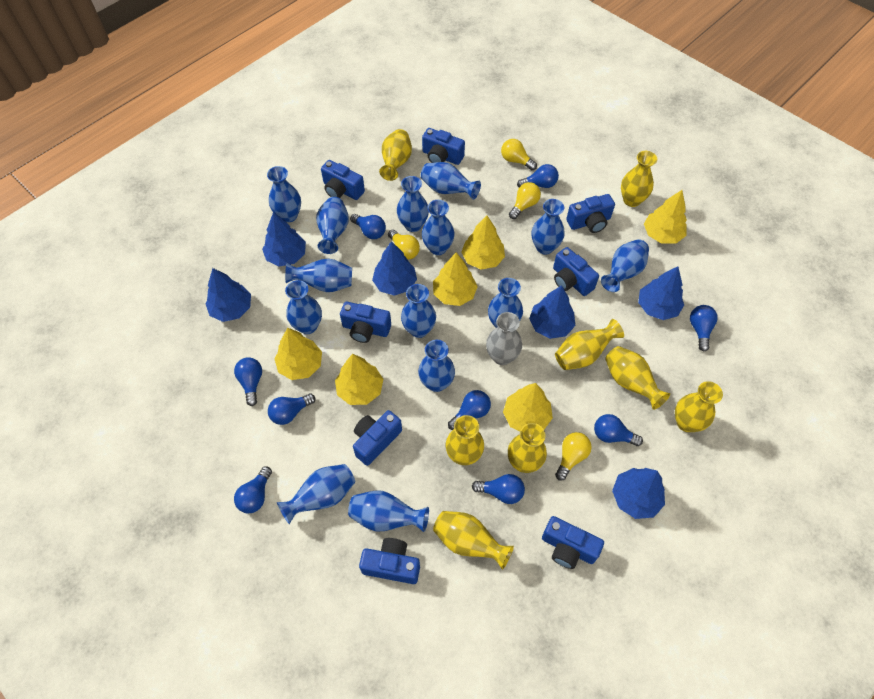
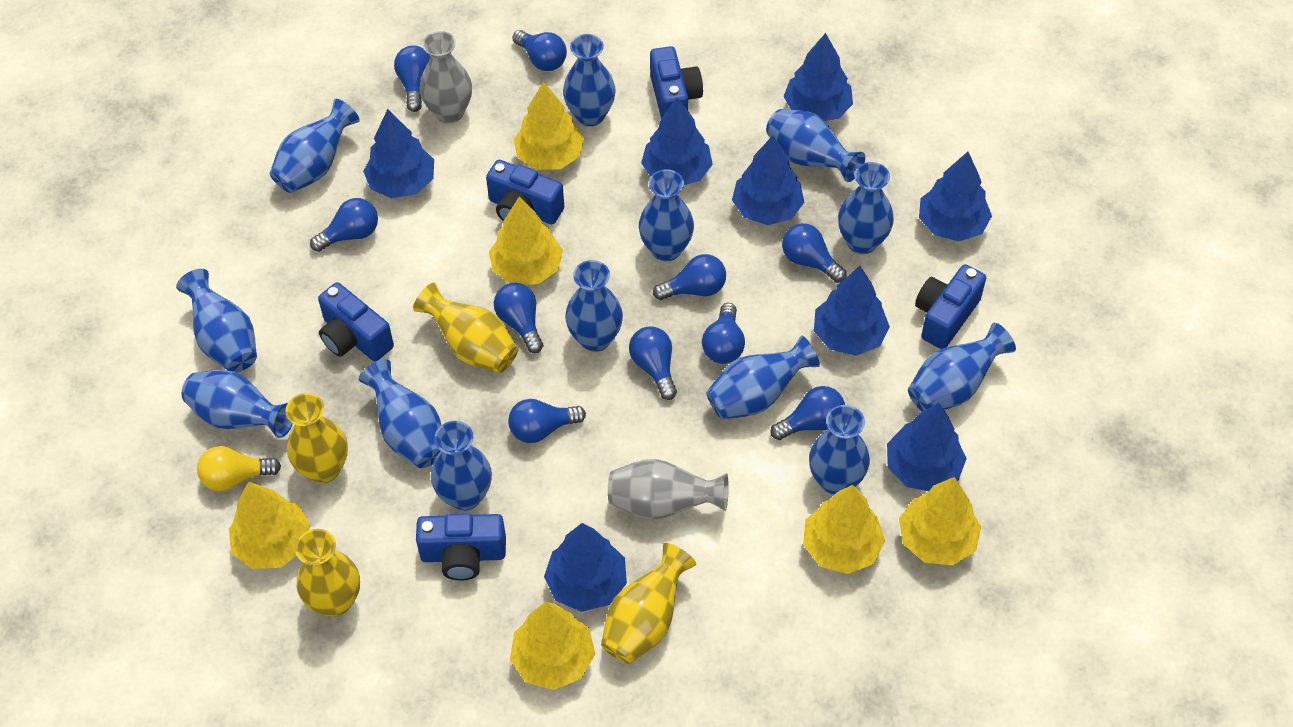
blue camera: [321,160,365,200] [340,302,391,343] [353,410,402,466] [359,538,420,584] [422,128,465,165] [542,516,604,569] [553,247,599,296] [566,194,615,233] = 8 -> [318,282,394,362] [416,513,506,581] [486,160,564,224] [650,46,703,118] [915,264,986,349] = 5
blue light bulb: [234,357,262,406] [234,466,272,513] [268,394,315,425] [350,214,386,239] [448,390,491,430] [472,474,525,504] [517,164,559,188] [594,414,643,446] [690,305,718,351] = 9 -> [310,198,378,252] [394,45,431,112] [494,283,543,353] [508,399,586,443] [512,30,567,71] [629,326,677,400] [653,254,726,300] [702,303,745,364] [770,386,845,440] [782,223,847,283] = 10
blue tree: [205,268,251,322] [262,212,306,267] [372,241,417,296] [529,285,575,339] [612,468,665,519] [638,266,684,320] = 6 -> [363,109,434,198] [544,523,627,612] [641,97,713,185] [732,135,804,225] [783,33,853,121] [814,266,890,356] [887,403,967,491] [919,152,992,241] = 8
blue vase: [267,166,301,222] [277,464,355,524] [285,259,352,292] [285,280,322,334] [316,197,349,254] [348,490,429,532] [397,176,429,232] [401,284,436,338] [418,340,455,392] [421,162,481,200] [422,200,455,255] [488,278,523,328] [532,199,565,255] [601,239,649,292] = 14 -> [176,269,257,372] [182,370,293,438] [270,99,360,193] [359,359,441,468] [431,421,492,511] [563,34,616,126] [565,260,623,352] [639,169,694,261] [706,335,820,420] [766,109,865,182] [809,405,870,495] [838,162,894,254] [908,323,1016,411] = 13
grey vase: [486,312,522,365] = 1 -> [420,31,472,123] [608,459,729,520] = 2
yellow light bulb: [388,230,420,260] [501,139,537,170] [509,182,541,219] [555,432,592,481] = 4 -> [197,446,281,491] = 1
yellow vase: [379,129,412,181] [433,511,514,570] [446,415,484,465] [508,423,547,473] [555,319,624,370] [605,346,670,410] [621,151,657,207] [675,381,723,432] = 8 -> [285,393,348,483] [295,529,360,617] [413,283,518,373] [601,543,696,664] = 4

